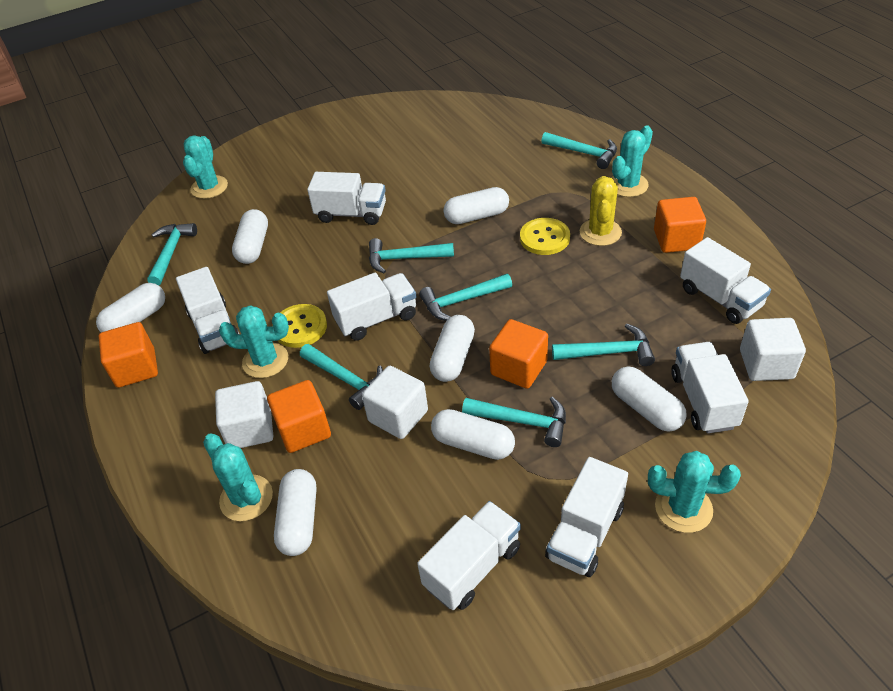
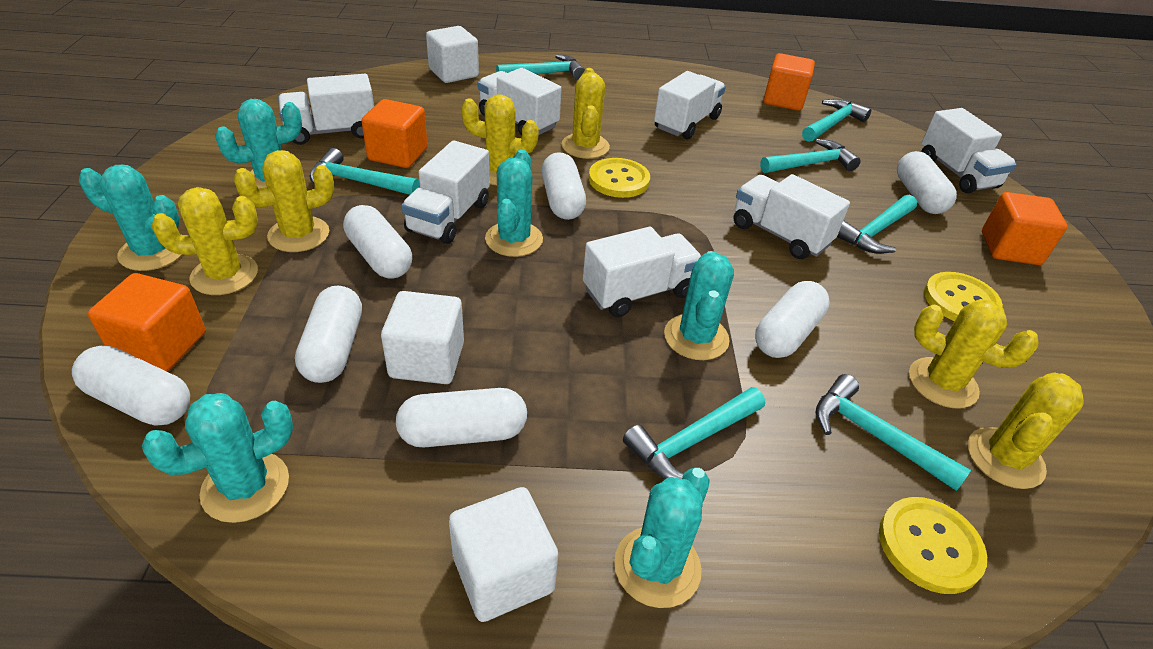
turquoise cactus: [183,135,228,199] [203,434,273,521] [219,305,289,378] [611,125,653,197] [648,451,741,533] = 5 -> [79,165,182,271] [142,393,293,523] [215,99,302,188] [485,149,543,257] [614,468,710,608] [664,251,734,360] = 6
yellow button: [272,304,327,348] [520,218,570,255] = 2 -> [589,158,650,198] [879,497,987,594] [924,272,1003,321] = 3
yellow cactus: [580,176,622,246] = 1 -> [151,187,258,295] [233,150,334,252] [461,95,539,185] [561,68,610,159] [909,299,1039,408] [968,372,1084,489] = 6

